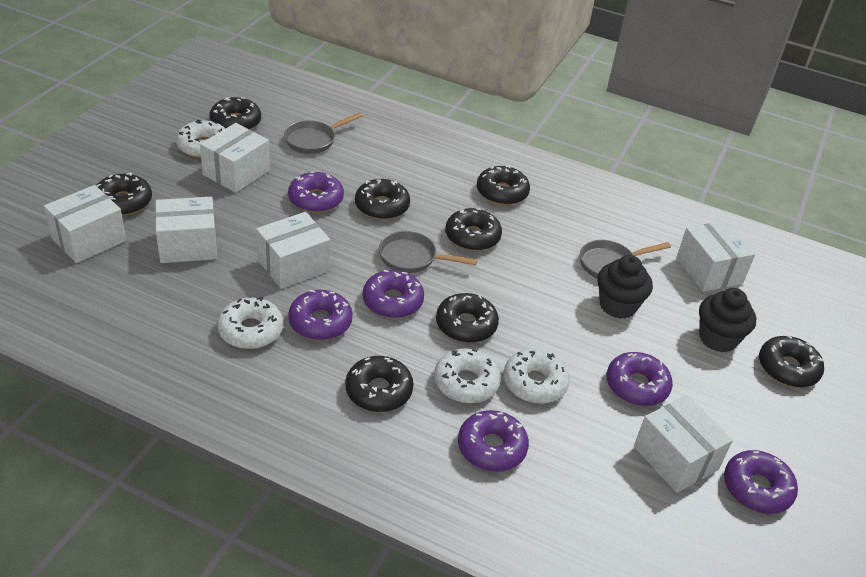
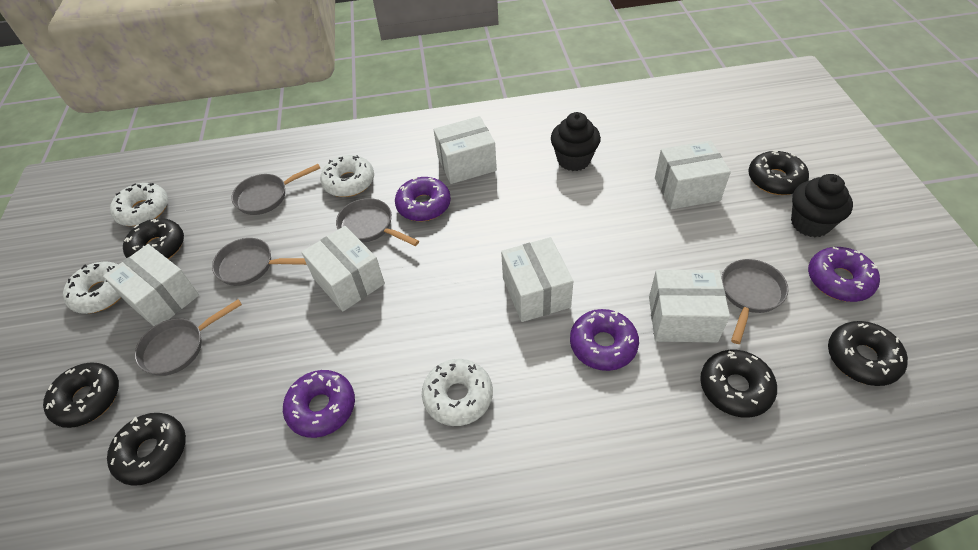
black donut: [96,173,152,216] [210,97,261,130] [345,356,414,412] [355,179,410,220] [436,293,499,343] [445,208,502,251] [477,165,530,205] [759,335,824,388] = 8 -> [43,362,119,428] [107,413,186,486] [123,218,184,259] [700,350,777,418] [748,150,809,195] [828,321,908,386] = 6
grey pan: [284,112,363,154] [379,231,478,273] [580,240,671,279] = 3 -> [134,299,242,376] [212,238,307,286] [232,164,320,215] [336,198,419,246] [721,259,788,344] = 5
purple donut: [288,171,344,213] [288,290,353,340] [362,270,424,318] [458,410,529,472] [606,352,673,406] [724,450,798,514] = 6 -> [283,370,355,438] [395,177,451,221] [570,309,639,371] [808,247,880,302] = 4

